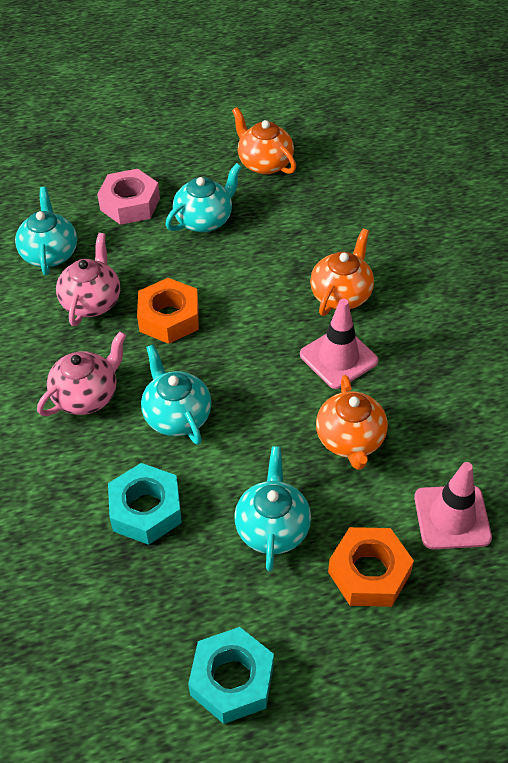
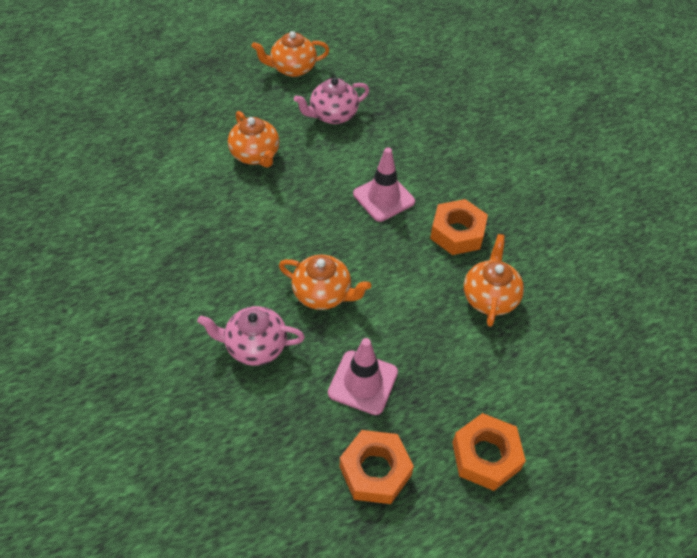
orange nut: [137,278,199,344] [328,527,414,607] = 2 -> [340,430,414,504] [430,199,488,255] [452,413,526,491] = 3
orange teapot: [232,107,296,174] [310,229,374,316] [316,375,388,470] = 3 -> [228,111,279,168] [252,31,329,77] [279,255,371,310] [464,234,524,327] = 4
pink nut: [97,169,160,225] = 1 -> none = 0
turquoise nut: [108,463,182,545] [188,627,274,724] = 2 -> none = 0
turquoise teapot: [15,187,77,275] [141,344,212,445] [166,163,242,232] [234,446,311,572] = 4 -> none = 0

